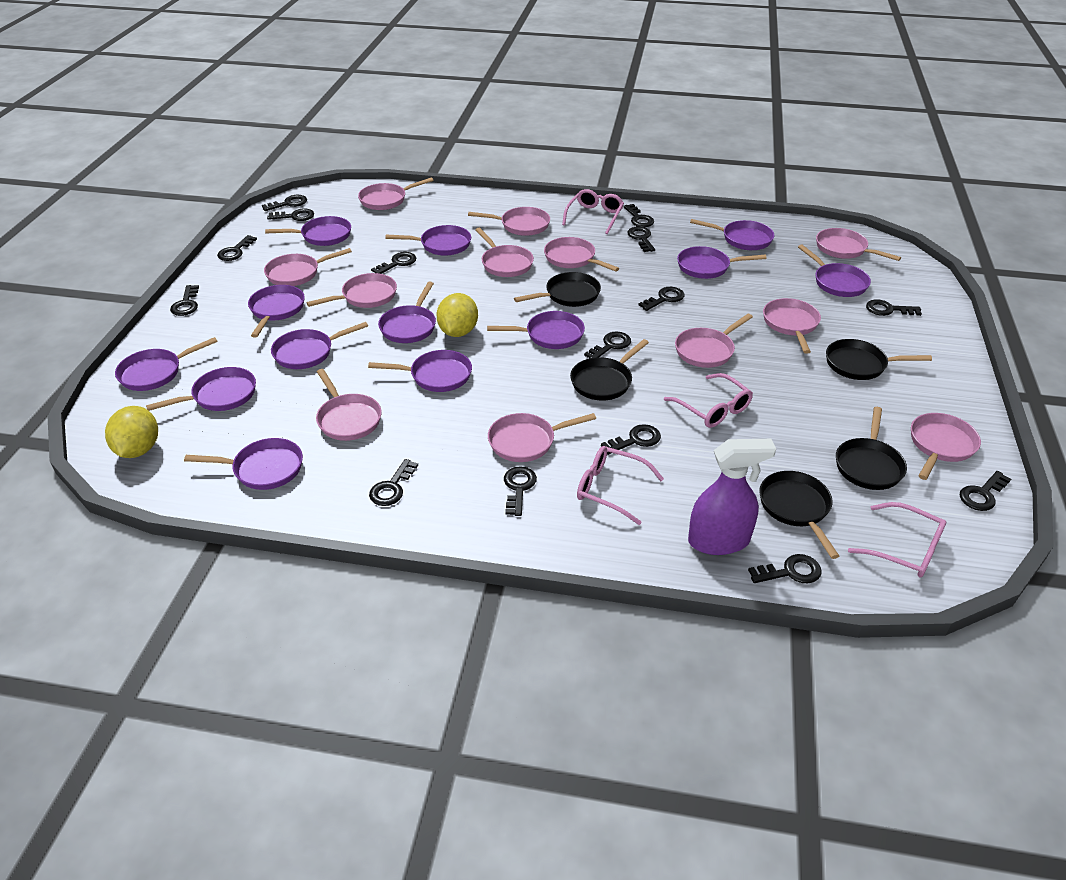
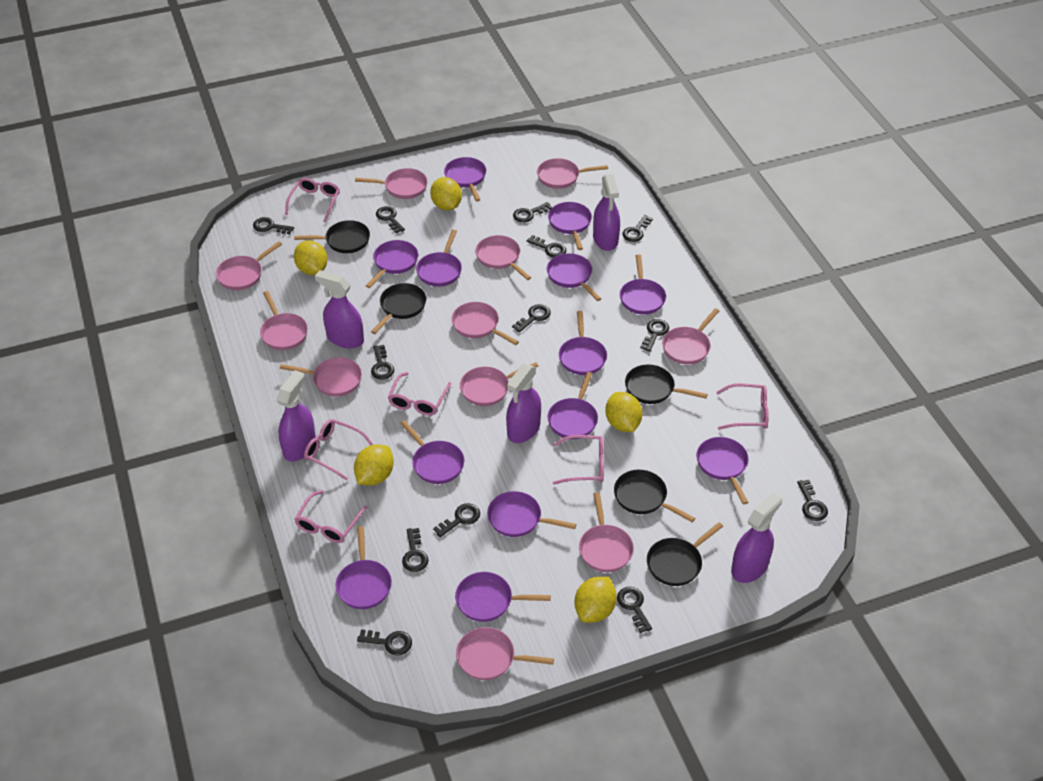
black key: [170,285,199,316] [217,235,257,261] [262,195,307,211] [267,208,314,221] [369,459,418,506] [371,252,416,274] [504,466,537,516] [584,331,631,358] [601,424,661,455] [623,204,654,227] [628,226,655,252] [639,287,684,311] [748,554,821,583] [866,299,922,316] [960,471,1011,511] = 15 -> [253,217,294,234] [357,629,412,656] [371,345,394,380] [376,206,405,233] [402,528,429,572] [433,503,480,537] [512,304,551,333] [513,202,552,223] [527,235,566,258] [617,587,652,633] [622,215,653,242] [640,319,669,351] [797,480,828,521] = 13
pink glasses: [562,189,624,234] [577,446,664,525] [664,373,753,428] [848,502,946,578] = 4 -> [285,178,340,222] [295,490,368,543] [304,419,374,480] [388,372,451,416] [553,435,604,485] [716,383,769,430] = 6
pink pan: [264,248,352,286] [306,273,397,308] [316,369,382,441] [358,177,434,210] [468,207,550,236] [475,228,534,277] [488,413,596,462] [544,237,619,272] [675,314,753,368] [763,298,821,354] [816,228,901,261] [911,413,981,480] = 12 -> [216,241,282,290] [260,291,308,350] [280,357,362,397] [355,168,427,199] [451,302,519,345] [456,627,554,680] [460,362,539,406] [475,235,531,280] [537,158,608,189] [579,492,634,572] [662,308,719,365] = 11
purple spray bottle: [688,439,776,555] = 1 -> [277,370,316,462] [315,270,364,348] [506,364,541,443] [593,174,620,251] [731,492,782,583] = 5
yellow lemon: [105,406,158,458] [436,293,478,337] = 2 -> [294,240,327,275] [354,444,394,485] [430,177,462,211] [575,577,617,623] [605,392,642,432] = 5

